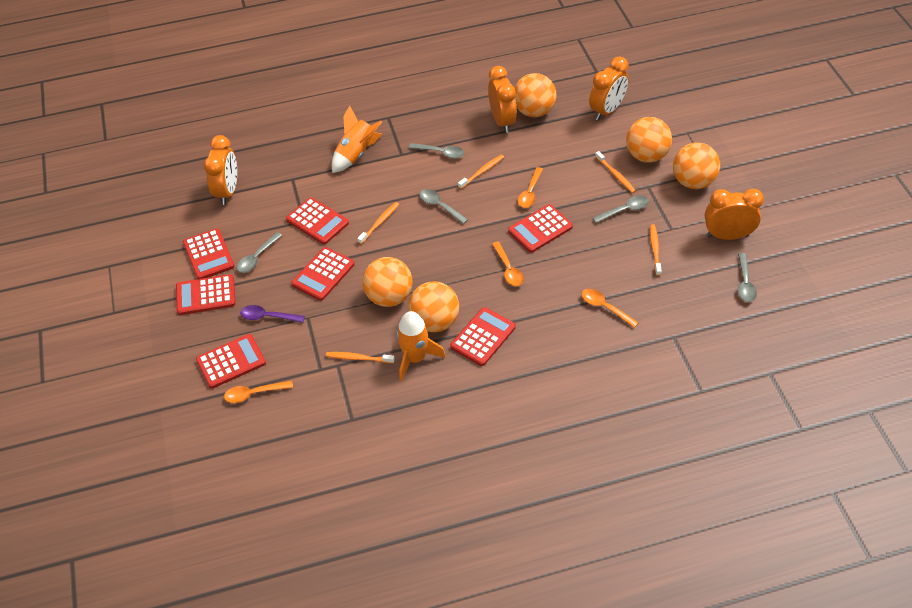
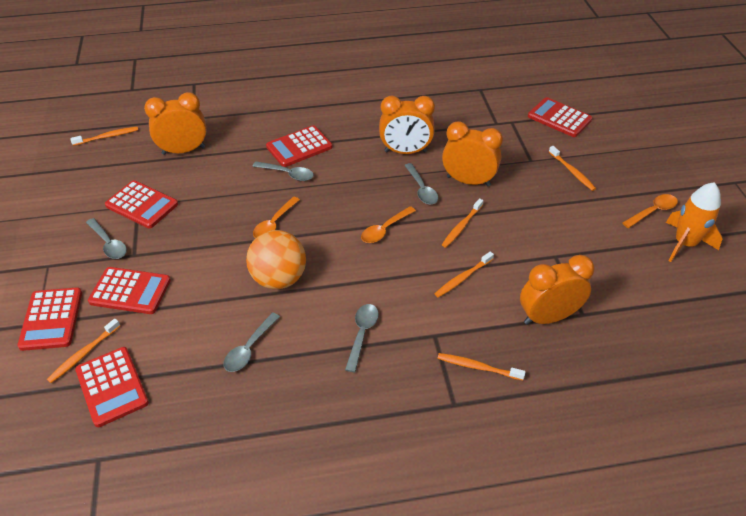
orange ball: [363,257,413,307] [408,281,459,332] [515,73,556,117] [626,117,672,163] [673,142,720,189] = 5 -> [246,230,306,289] = 1
orange rocket: [332,105,382,173] [396,311,446,381] = 2 -> [666,182,723,262] = 1
orange spoon: [224,381,293,403] [492,241,524,286] [518,167,543,208] [581,289,639,328] = 4 -> [253,196,300,238] [361,206,416,243] [622,194,678,228] = 3
orange toothbrush: [326,352,395,363] [357,202,399,244] [458,155,504,189] [595,151,636,193] [650,224,662,276] = 5 -> [47,319,120,383] [70,127,138,146] [434,252,494,297] [437,353,526,380] [442,198,483,248] [549,146,596,191] = 6
purple spoon: [240,305,305,323] = 1 -> none = 0
red calculator: [176,274,236,315] [183,228,235,279] [196,334,266,389] [286,197,349,245] [291,247,355,301] [450,307,516,366] [508,204,573,253] = 7 -> [17,287,82,351] [75,347,149,427] [88,267,171,314] [105,180,178,228] [266,125,332,167] [528,97,592,137] = 6

